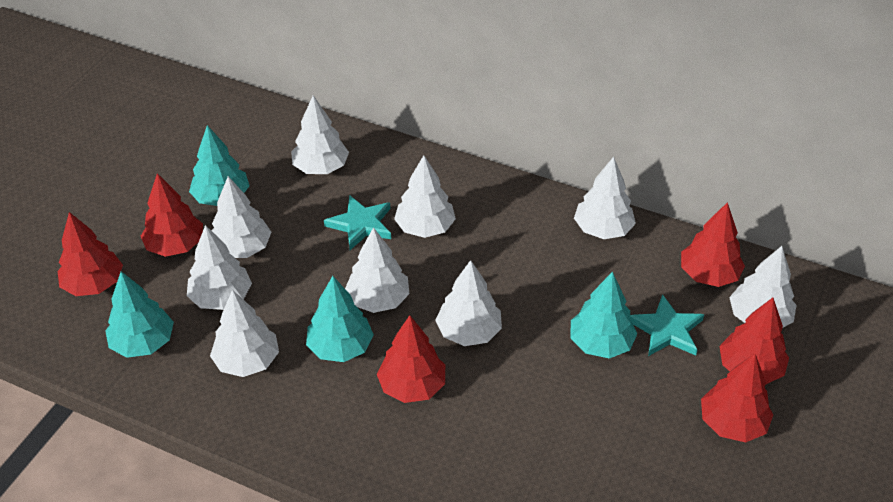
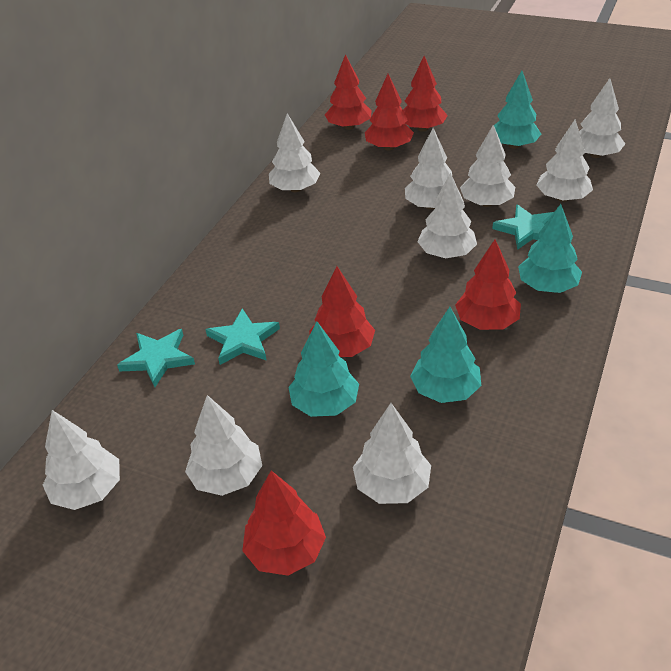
turquoise star: [324,195,391,250] [630,294,704,356] = 2 -> [117,329,195,387] [205,308,280,365] [492,204,554,250] = 3

